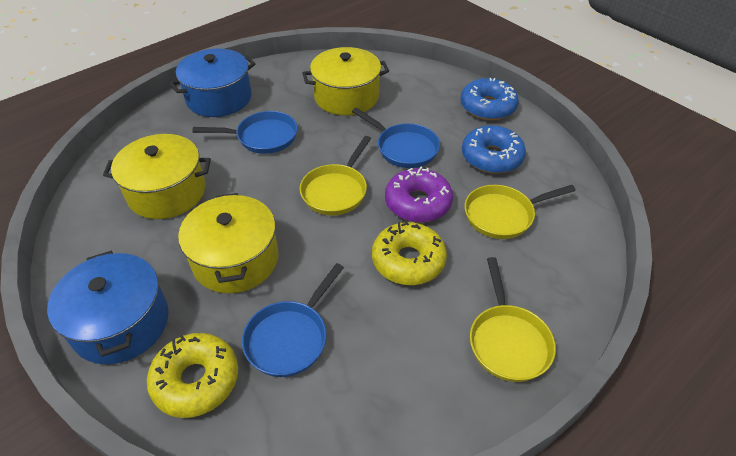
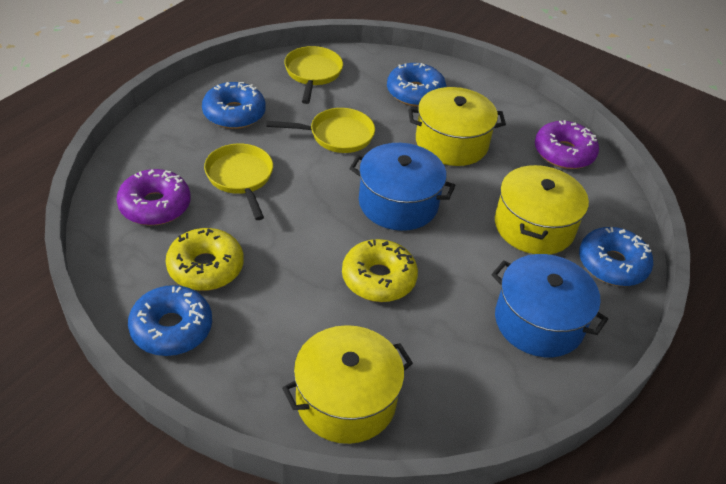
blue donut: [460,78,519,120] [462,125,526,174] = 2 -> [128,285,212,356] [202,82,266,129] [387,63,446,107] [579,227,653,286] = 4
blue pan: [193,111,298,154] [242,263,344,377] [352,108,440,168] = 3 -> none = 0
purple donut: [385,167,453,223] = 1 -> [116,169,191,225] [535,120,599,169] = 2

